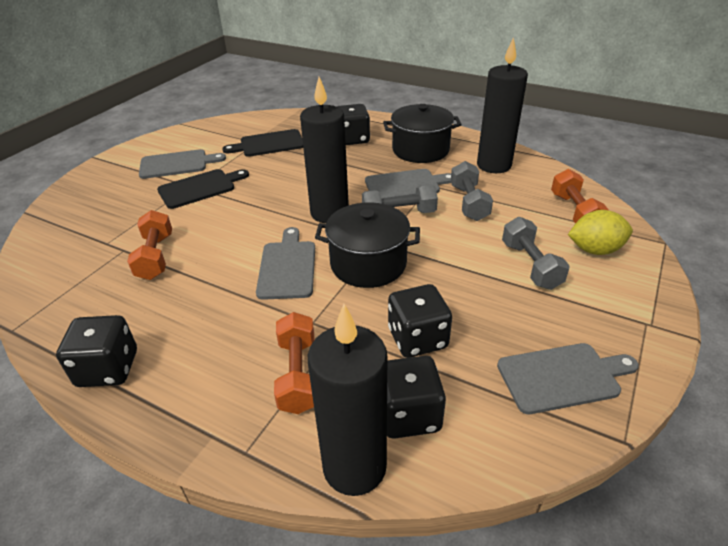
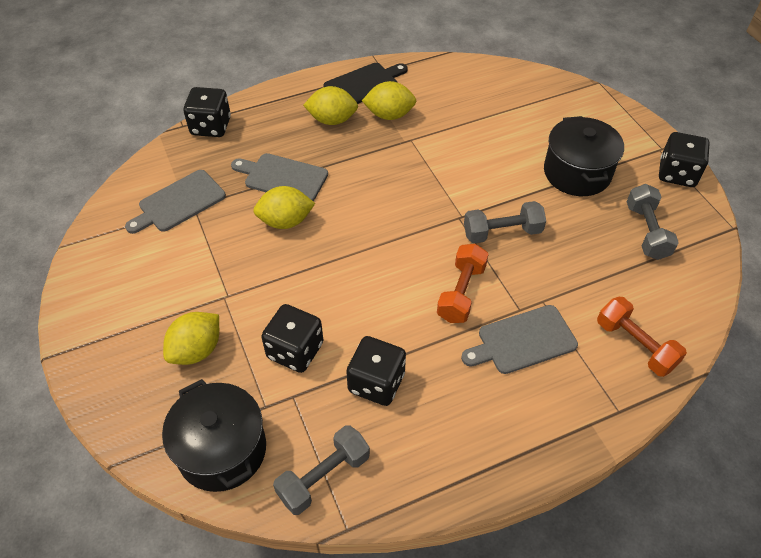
black candle: [300,77,349,223] [308,304,387,496] [477,37,528,173] = 3 -> none = 0
black cutting board: [157,169,249,209] [222,129,303,157] = 2 -> [324,63,407,104] = 1
grey cutting board: [139,149,226,179] [256,227,315,300] [365,169,451,199] [497,343,639,414] = 4 -> [125,170,226,234] [231,153,328,201] [461,305,578,374] = 3
orange dumbbell: [127,210,172,280] [274,312,314,414] [551,169,609,223] = 3 -> [437,244,489,323] [597,297,687,377] = 2
yellow lemon: [568,210,633,255] = 1 -> [163,312,219,365] [253,186,315,229] [303,86,358,125] [362,81,416,120] = 4

